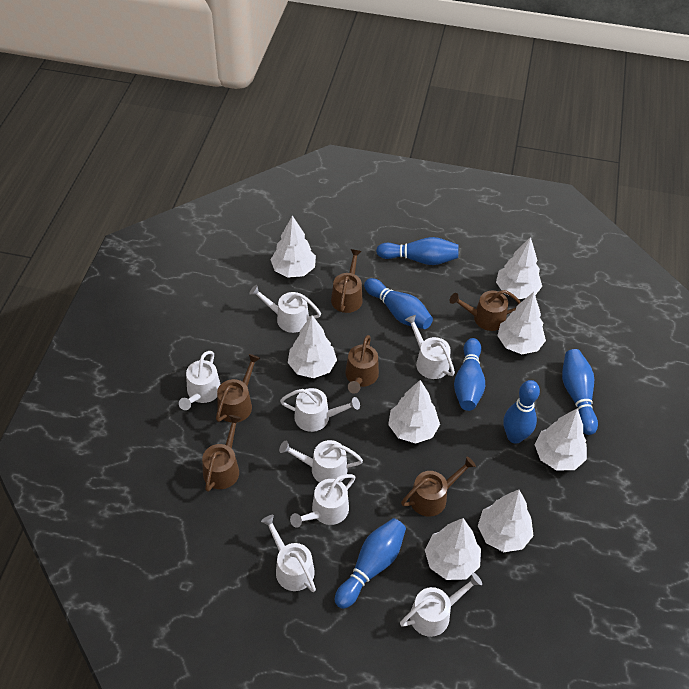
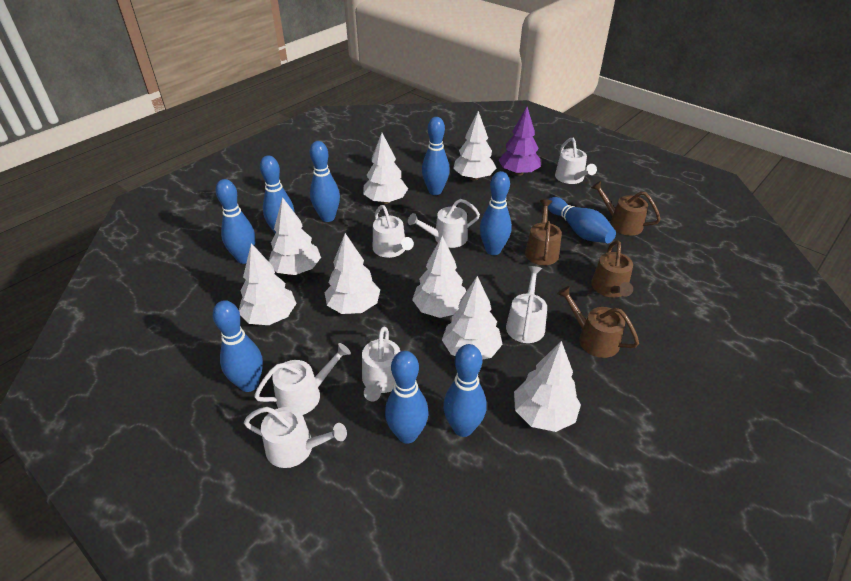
blue bowling pin: [335,518,406,609] [364,278,433,329] [376,237,458,265] [454,338,485,411] [504,380,540,444] [562,349,598,435] = 6 -> [213,300,263,392] [216,179,256,264] [260,155,294,234] [310,141,340,222] [385,351,429,443] [422,117,450,195] [443,344,487,437] [480,171,512,255] [548,197,616,243] = 9
brown watering can: [202,415,242,492] [216,354,261,423] [331,249,363,313] [345,335,379,394] [401,457,476,517] [450,290,521,331] = 6 -> [525,199,562,265] [557,286,639,358] [591,181,661,236] [591,240,633,298] = 4
purple tree: none = 0 -> [499,107,541,176] = 1
white watering can: [179,351,221,410] [249,285,321,333] [261,515,316,592] [279,440,363,483] [280,388,360,432] [290,474,356,528] [400,573,482,637] [405,315,455,379] = 8 -> [244,407,347,468] [254,343,351,415] [362,327,400,401] [373,205,414,258] [408,199,480,248] [506,266,547,343] [555,138,597,184] = 7

